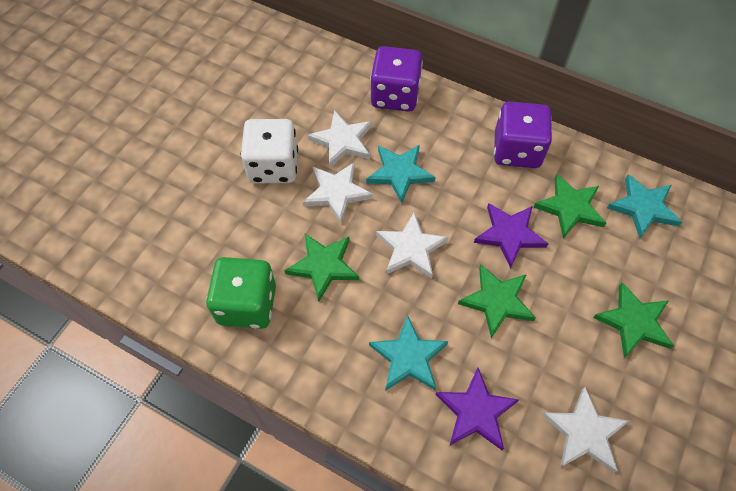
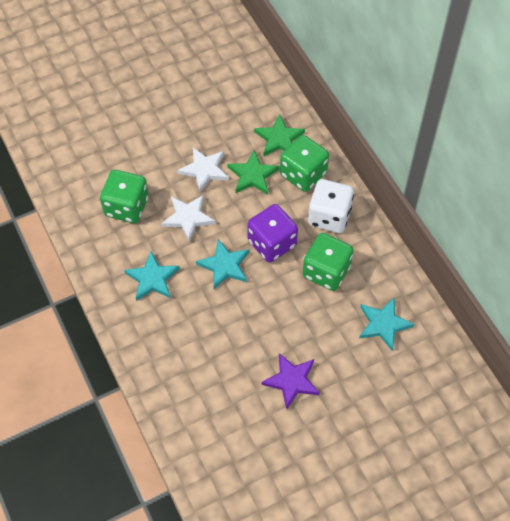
green dice: [206,257,276,329] = 1 -> [100,170,149,223] [280,135,329,192] [303,233,354,291] = 3
green star: [284,234,359,301] [458,265,536,338] [533,174,606,238] [593,282,674,357] = 4 -> [228,150,279,195] [254,114,305,156] = 2
purple dice: [370,46,423,112] [494,102,552,168] = 2 -> [247,204,298,263] = 1
purple star: [435,368,519,450] [474,203,549,269] = 2 -> [262,353,320,409] = 1
white star: [303,162,373,224] [308,110,372,168] [376,212,449,278] [543,387,629,473] = 4 -> [161,195,215,241] [177,147,229,192] = 2

